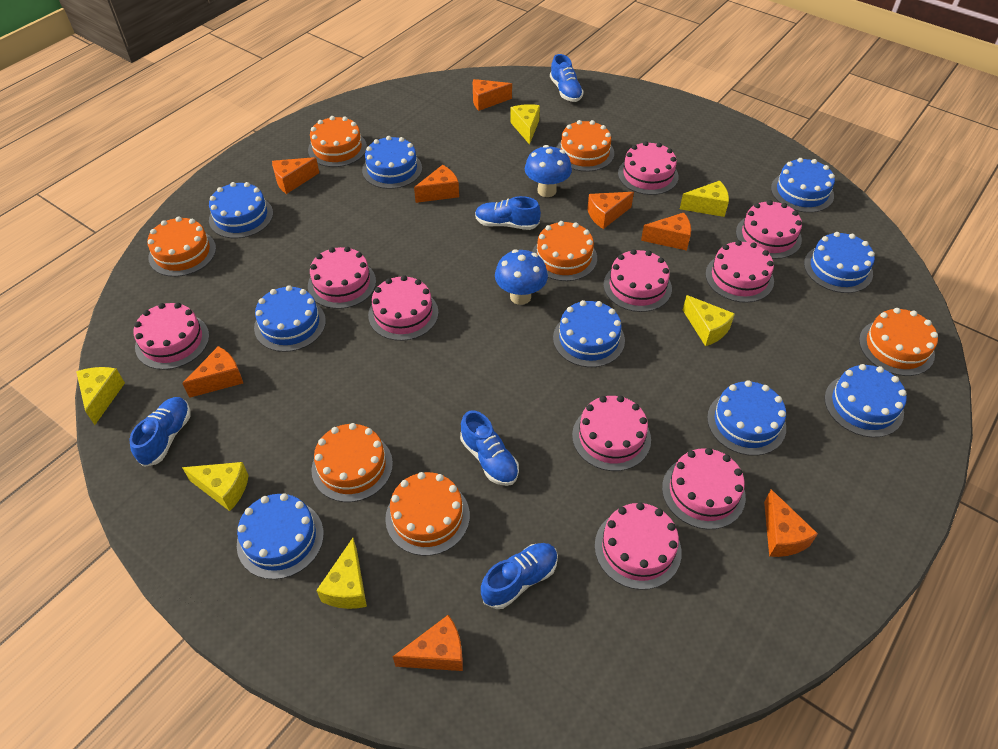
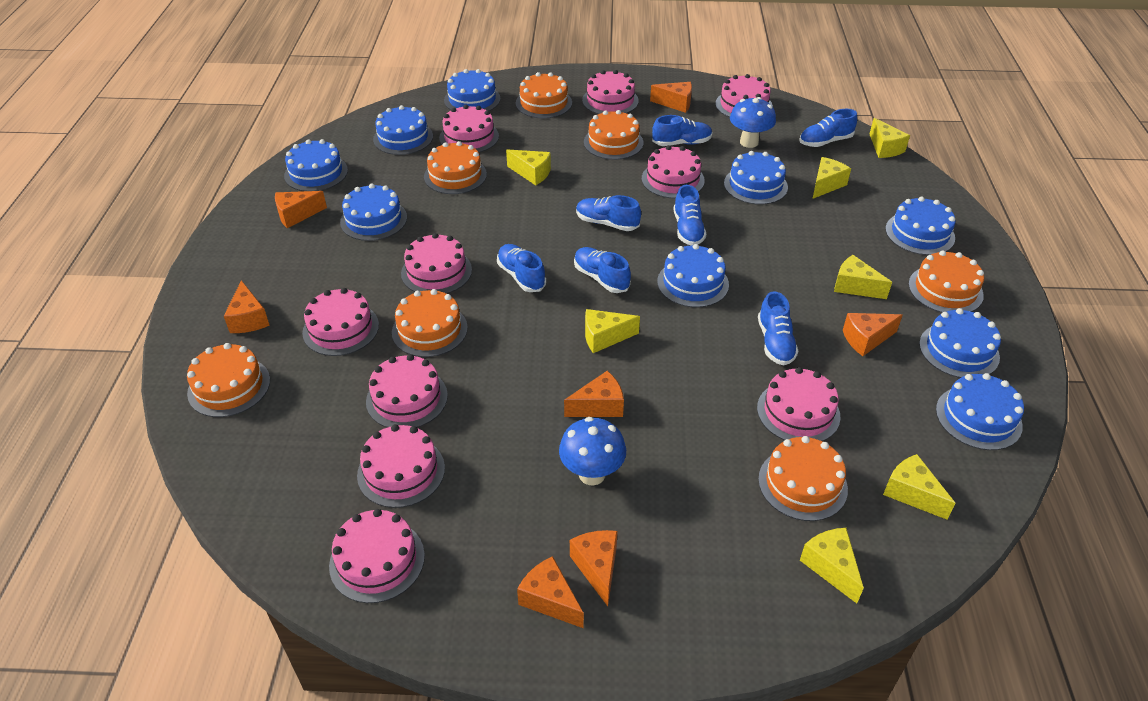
blue shoe: [129,397,191,467] [460,411,519,486] [475,196,541,230] [481,543,558,609] [550,54,584,102] = 5 -> [497,244,546,292] [574,247,631,293] [576,195,641,231] [652,115,712,146] [674,185,706,246] [758,291,799,365] [799,109,857,147] = 7
orange cheese: [182,346,243,398] [272,157,319,194] [393,615,463,671] [414,165,459,203] [473,79,512,111] [587,192,634,229] [641,213,691,251] [764,489,818,557] = 8 -> [224,280,270,333] [275,191,327,228] [517,556,584,628] [564,371,624,417] [570,530,618,606] [650,82,692,113] [843,313,903,356] = 7
yellow cheese: [76,367,125,425] [182,462,249,511] [316,538,367,609] [510,104,540,145] [680,181,729,217] [683,295,735,346] = 6 -> [506,149,551,185] [585,309,640,353] [800,528,864,603] [812,157,851,199] [834,255,892,299] [869,118,910,158] [883,454,956,520] = 7

